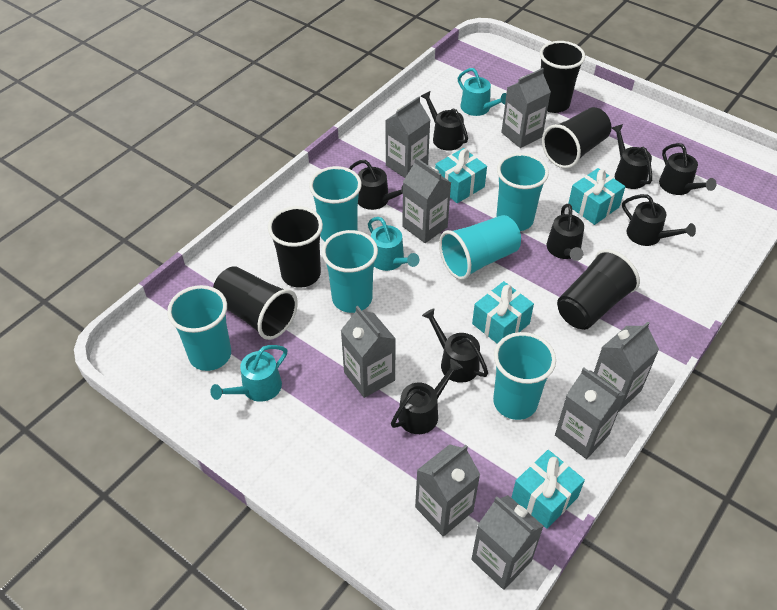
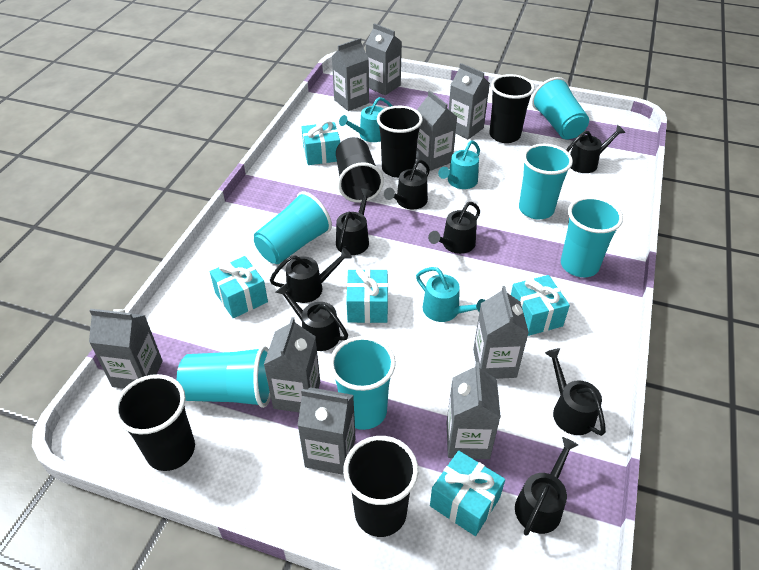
grey carton: [341,306,396,398] [385,96,430,178] [402,157,451,243] [415,444,480,537] [471,495,544,590] [501,68,551,148] [555,368,625,459] [594,322,659,411] = 8 -> [89,309,163,389] [264,317,320,412] [297,387,356,475] [332,38,369,111] [366,23,402,95] [416,90,457,171] [447,362,501,459] [449,63,490,140] [473,286,529,379] = 9
turquoise gift: [435,148,487,203] [472,281,534,344] [511,450,585,529] [568,168,626,225] = 4 -> [210,256,268,318] [301,121,340,165] [346,268,388,323] [430,451,505,536] [511,275,570,336] = 5

